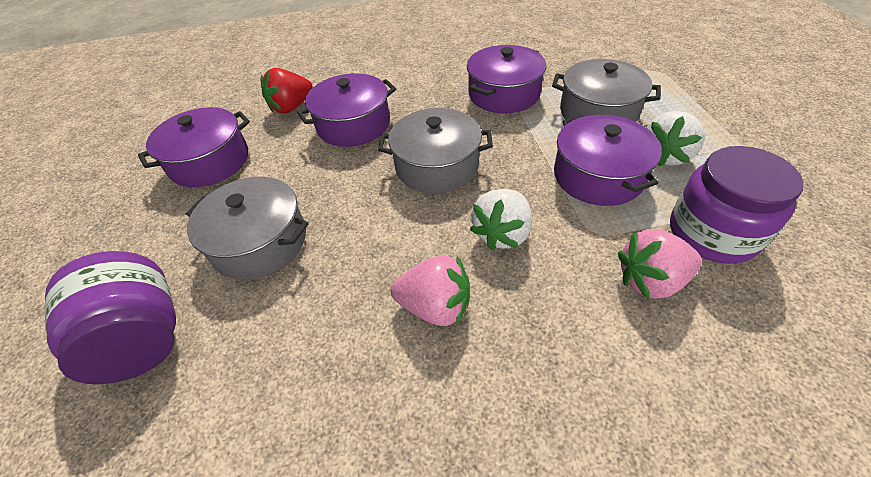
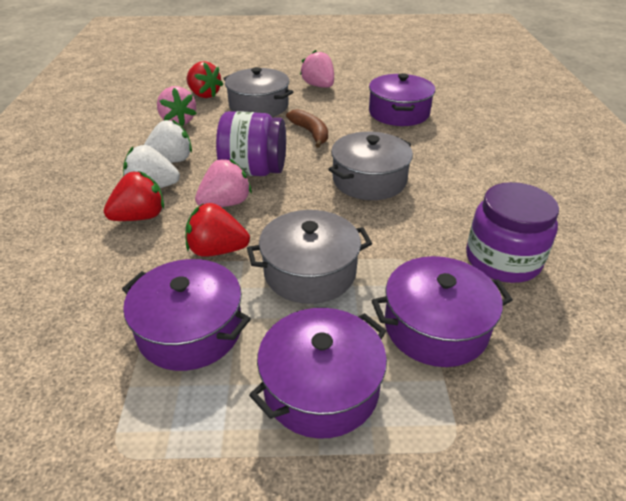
brown banana: none = 0 -> [286,109,328,148] = 1
pink strawberry: [391,255,470,326] [618,229,702,299] = 2 -> [157,86,197,126] [195,158,252,207] [300,50,334,88] = 3
red strawberry: [261,68,313,114] = 1 -> [104,171,164,221] [185,203,250,257] [186,61,223,98] = 3

